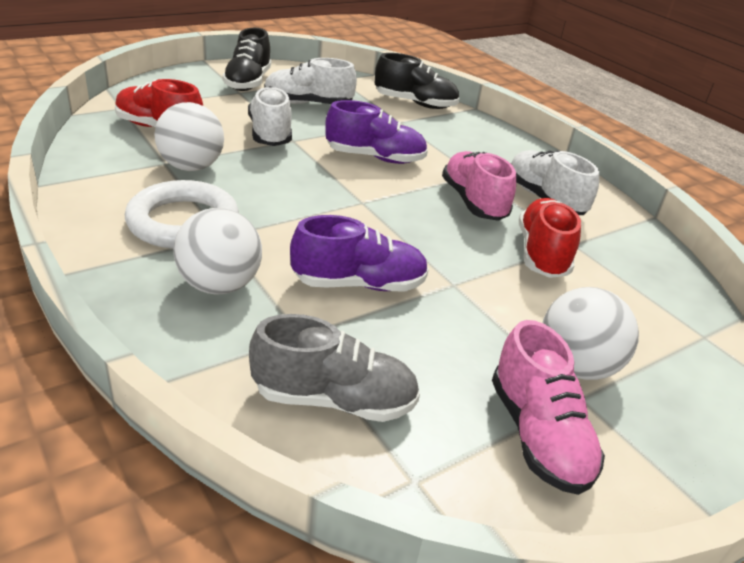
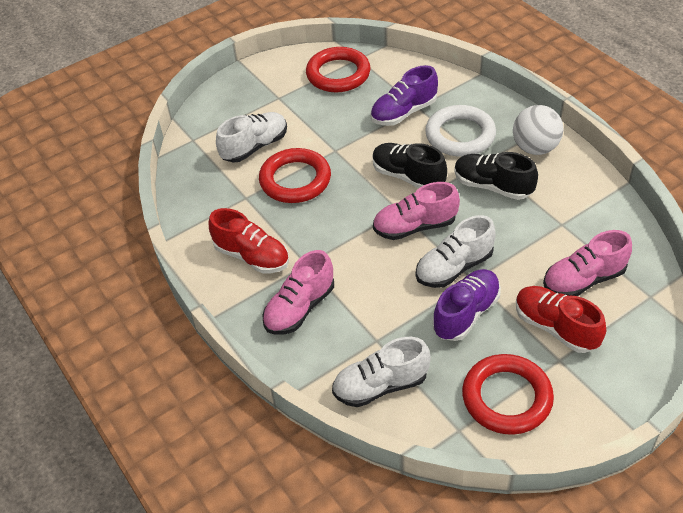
grey shoe: [249,314,420,422] = 1 -> none = 0
pink shoe: [442,151,516,221] [492,320,605,495] = 2 -> [262,250,334,335] [373,182,460,240] [543,230,632,296] = 3
red ring: none = 0 -> [259,148,331,203] [306,47,371,92] [462,354,554,435] = 3
white ball: [154,102,224,171] [173,208,262,295] [543,287,639,380] = 3 -> [513,105,564,155] = 1

